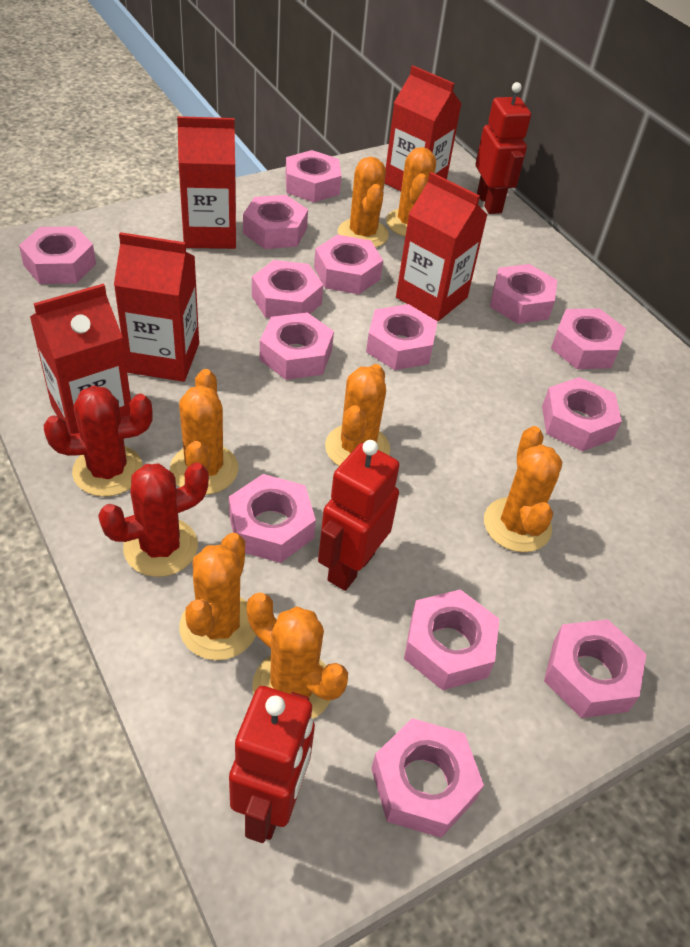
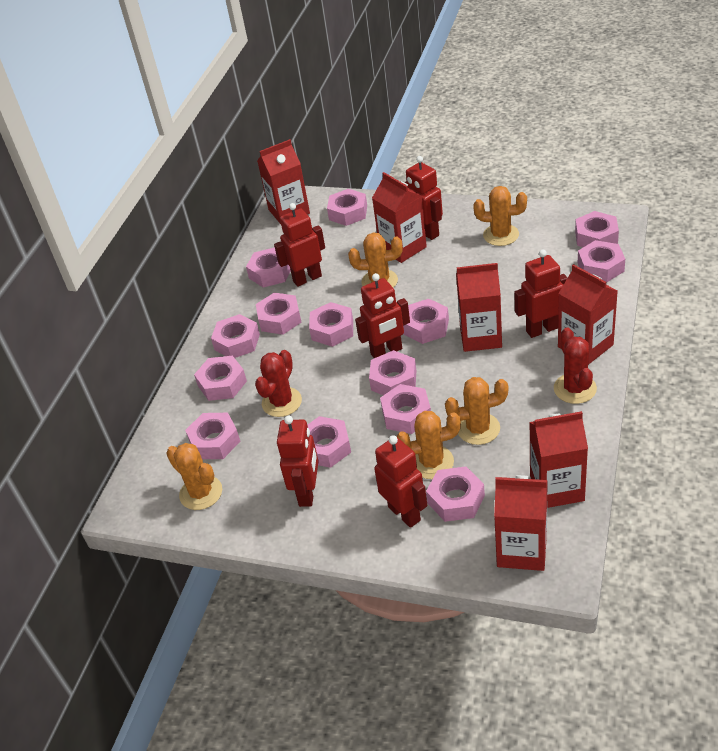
orange cactus: [170,369,238,495] [180,532,256,660] [247,592,348,719] [325,364,390,466] [338,157,389,248] [386,147,436,237] [484,426,562,552] = 7 -> [166,443,222,510] [348,232,402,288] [396,411,461,479] [445,377,508,445] [473,186,527,246] = 5
red carton: [30,284,131,434] [114,232,199,382] [177,116,236,249] [385,65,462,191] [396,172,487,321] = 5 -> [257,139,310,224] [372,172,427,263] [456,263,502,352] [494,475,548,571] [529,411,588,508] [558,264,618,365] = 6
red robot: [229,686,315,843] [318,440,400,591] [476,82,531,214] = 3 -> [274,203,325,287] [277,416,318,507] [355,273,410,358] [374,435,427,528] [405,156,443,240] [514,249,568,338] = 6

